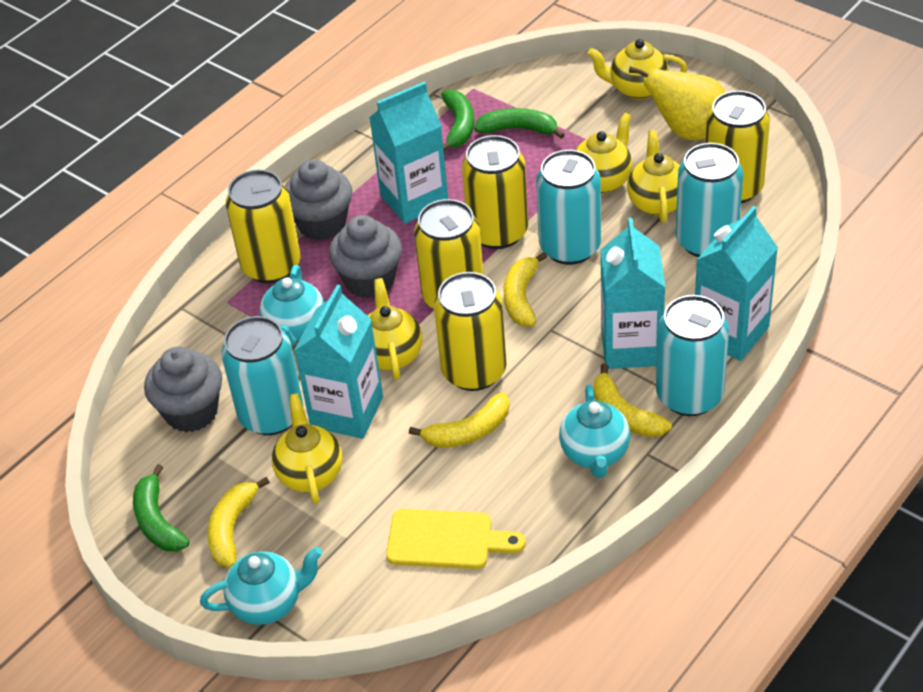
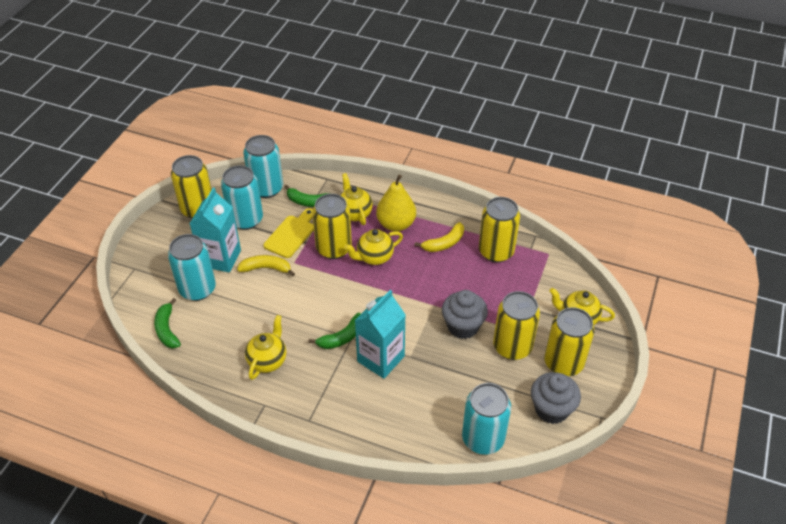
grey cupcake: [144,346,222,432] [285,159,352,241] [329,215,402,298] = 3 -> [442,290,488,339] [531,372,581,424] = 2
turquoise carton: [294,284,383,439] [369,82,448,223] [601,218,665,369] [695,206,778,361] = 4 -> [190,188,241,273] [355,290,406,379] = 2
turquoise teapot: [200,547,322,625] [260,265,324,347] [559,384,630,478] = 3 -> none = 0
yellow banana: [207,477,270,568] [409,392,509,448] [503,252,547,326] [594,364,672,437] = 4 -> [237,255,295,276] [414,222,464,252] = 2
yellow teapot: [272,393,343,504] [367,278,422,380] [576,113,632,193] [588,39,687,100] [627,130,680,223] = 5 -> [245,315,286,380] [340,173,373,225] [344,229,403,265] [550,288,615,325] = 4

